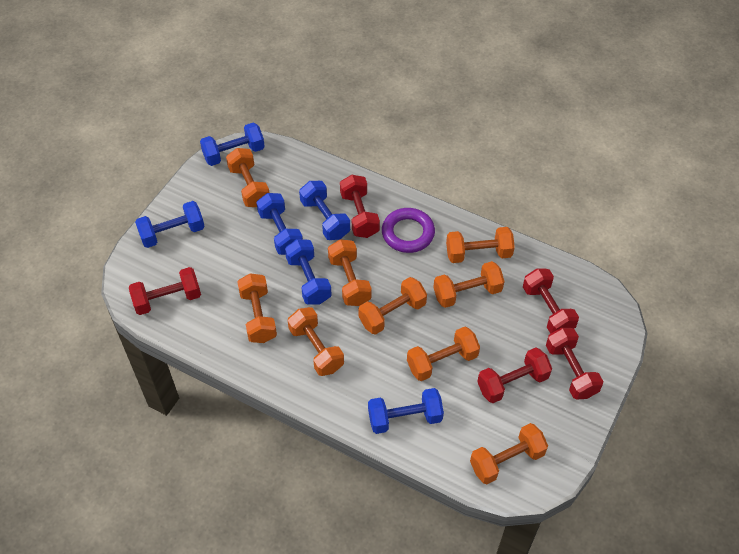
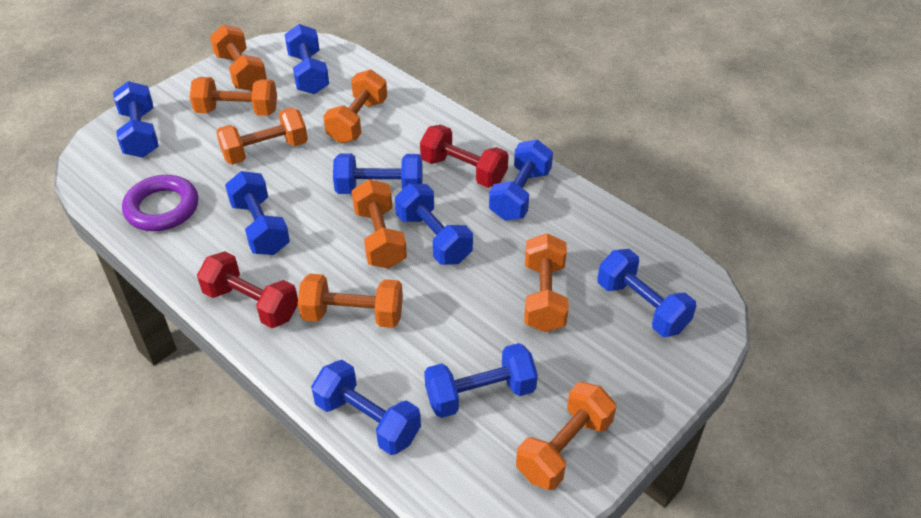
blue dumbbell: [135,201,205,248] [200,123,265,166] [256,193,303,255] [285,239,332,305] [299,181,350,240] [368,388,444,434] = 6 -> [113,81,159,158] [225,171,290,255] [285,24,329,94] [311,360,421,455] [333,153,423,194] [395,183,473,265] [424,343,538,418] [489,139,553,220] [597,249,696,337] = 9
orange dumbbell: [226,148,269,207] [237,273,277,343] [288,307,344,376] [328,239,372,306] [358,277,427,335] [407,327,480,381] [433,261,505,308] [446,227,515,263] [470,423,548,484] = 9 -> [190,77,277,116] [210,24,267,91] [216,107,308,165] [298,274,403,328] [323,69,387,143] [352,179,407,269] [516,382,616,490] [525,233,569,332] = 8
red dumbbell: [129,267,201,315] [340,175,380,238] [477,348,552,403] [523,269,579,334] [546,328,603,399] = 5 -> [197,251,298,328] [420,125,509,188] = 2

